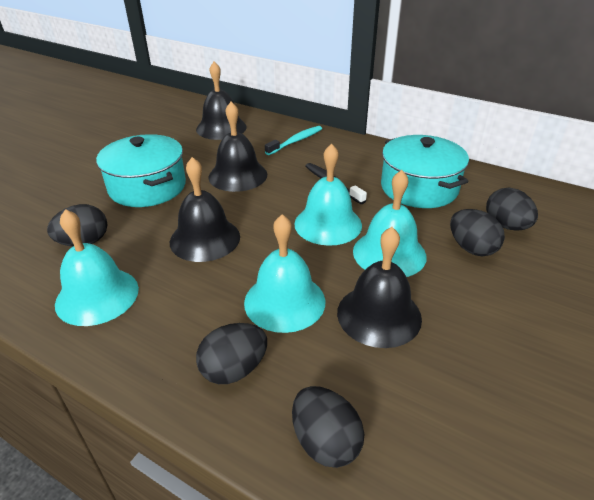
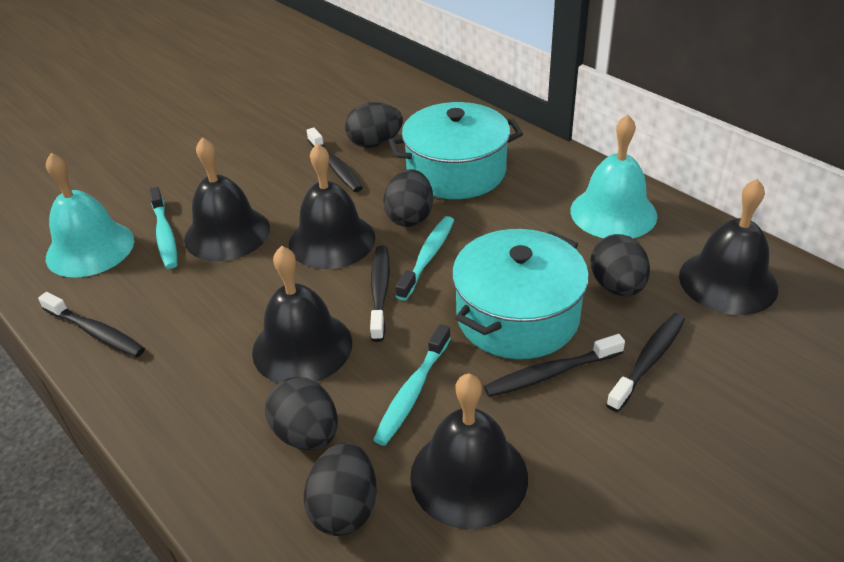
black bell: [170,157,240,262] [196,62,247,140] [208,102,267,192] [337,227,422,348] = 4 -> [184,137,270,261] [252,246,352,383] [289,143,375,269] [410,373,528,529] [679,179,778,315] = 5
black toothbrush: [305,163,367,204] = 1 -> [38,292,145,357] [307,127,363,192] [370,245,390,342] [484,334,625,397] [606,313,685,412] = 5
turquoise bell: [55,209,139,326] [244,214,325,333] [294,144,362,246] [353,170,427,277] = 4 -> [46,153,134,277] [570,115,657,238] = 2
turquoise toothbrush: [265,126,322,155] = 1 -> [149,187,177,269] [373,324,451,446] [396,216,454,301] = 3

